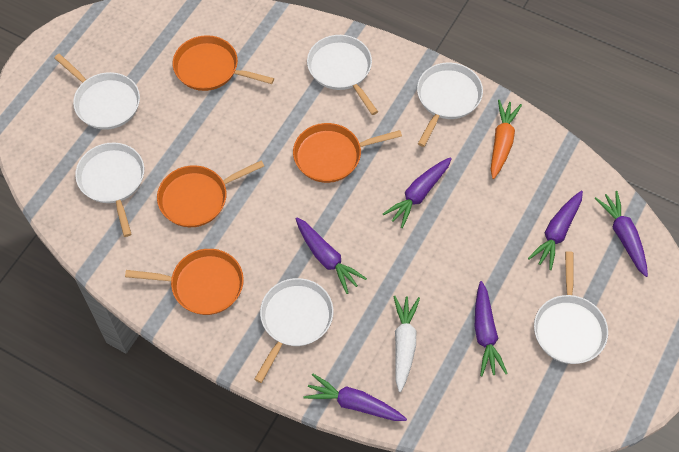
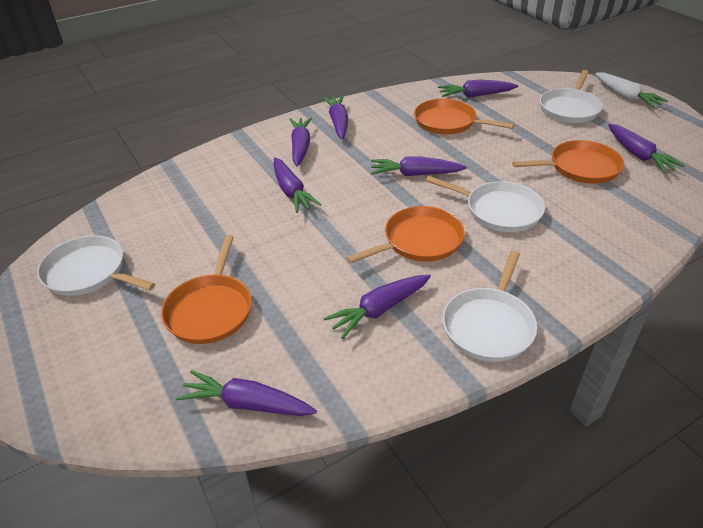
orange carrot: [491,100,522,179] = 1 -> none = 0
purple carrot: [296,218,367,294] [304,374,407,421] [383,157,452,228] [475,281,508,376] [528,191,583,270] [594,191,648,277] = 6 -> [176,370,317,416] [274,157,321,213] [290,117,312,166] [323,95,348,139] [324,275,431,339] [371,157,467,176] [438,80,518,98] [608,124,685,173] = 8
white pan: [54,54,140,130] [75,142,144,237] [254,278,333,383] [307,35,378,115] [417,63,483,147] [534,251,608,364] = 6 -> [37,236,155,296] [426,176,545,232] [442,251,537,362] [540,70,603,123] = 4

